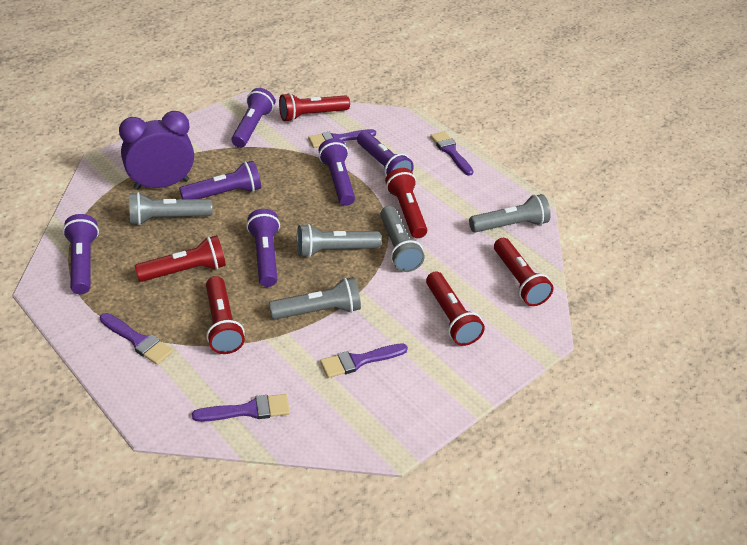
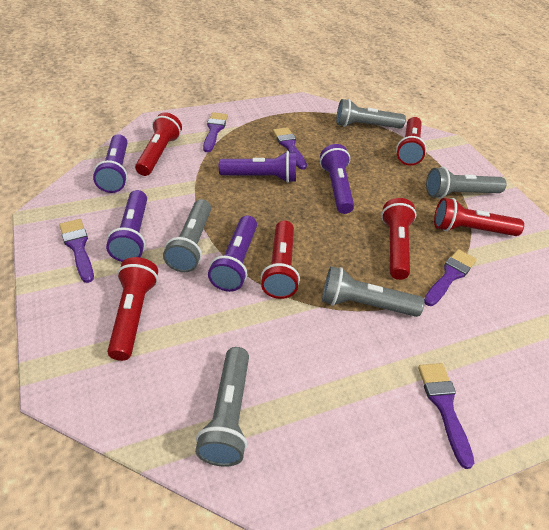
purple clock: [119,111,194,190] = 1 -> none = 0
purple flashlight: [63,214,99,294] [179,161,261,199] [231,88,275,148] [246,209,280,287] [319,138,355,206] [357,131,414,177] = 6 -> [93,134,128,193] [106,190,147,262] [208,216,257,292] [219,151,296,183] [320,144,354,214] = 5

